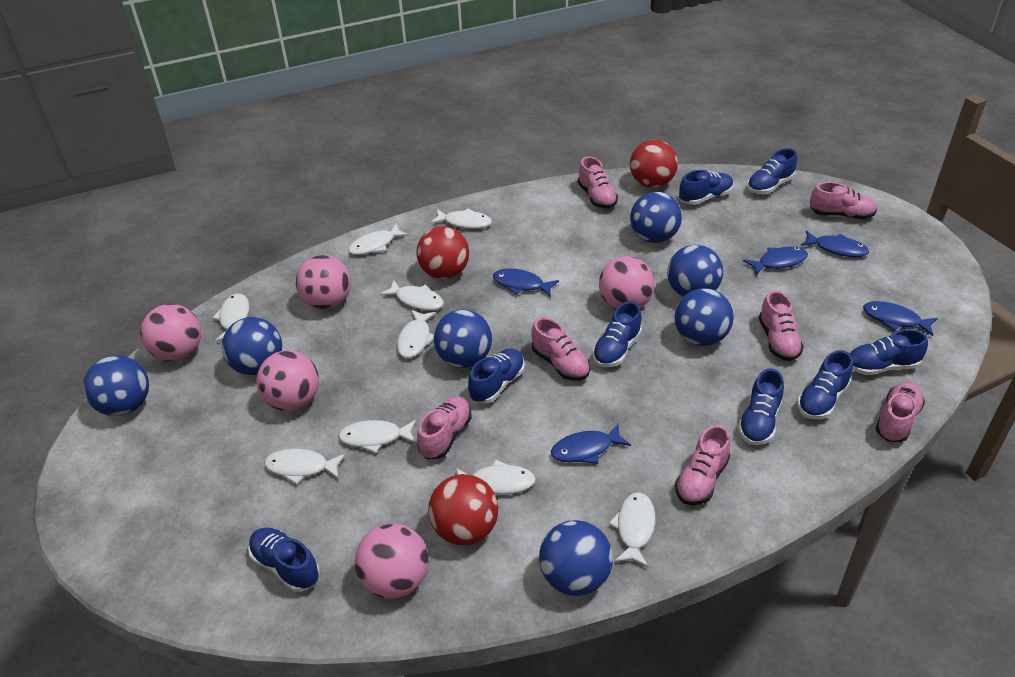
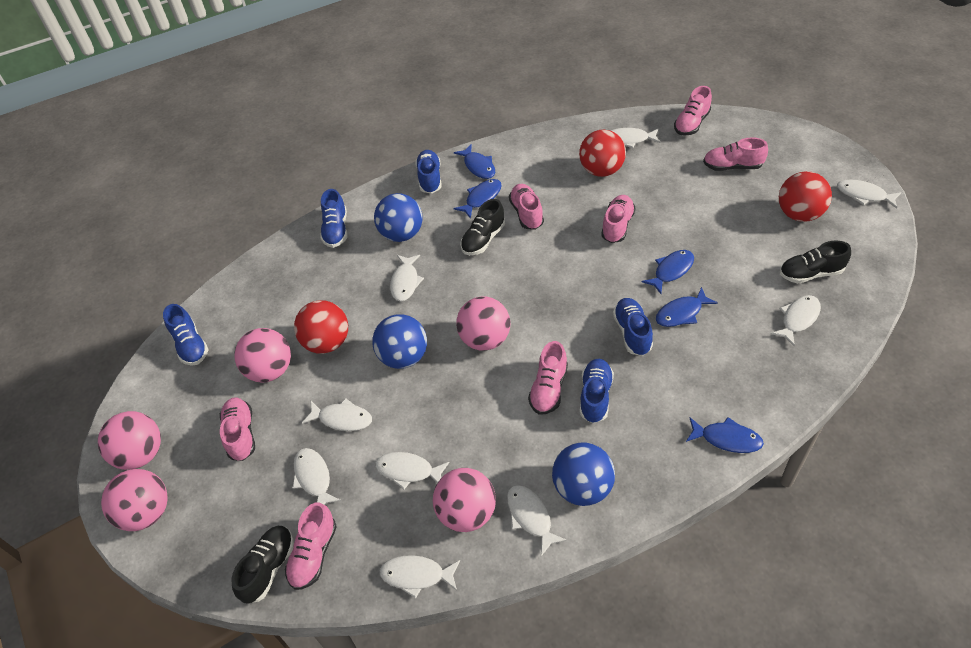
black shoe: none = 0 -> [231,526,294,604] [460,199,505,255] [780,241,851,284] = 3
blue ball: [83,355,149,416] [222,317,282,375] [434,309,492,368] [539,520,613,596] [630,192,682,243] [667,245,723,297] [675,288,734,346] = 7 -> [372,314,427,369] [374,193,423,242] [552,443,615,506] = 3
blue shoe: [248,528,320,592] [468,349,525,403] [592,301,642,367] [679,170,734,205] [738,368,784,445] [747,148,797,194] [797,350,853,419] [850,329,928,375] = 8 -> [163,304,209,366] [320,189,348,248] [415,150,442,194] [580,359,614,423] [613,298,653,356] = 5

